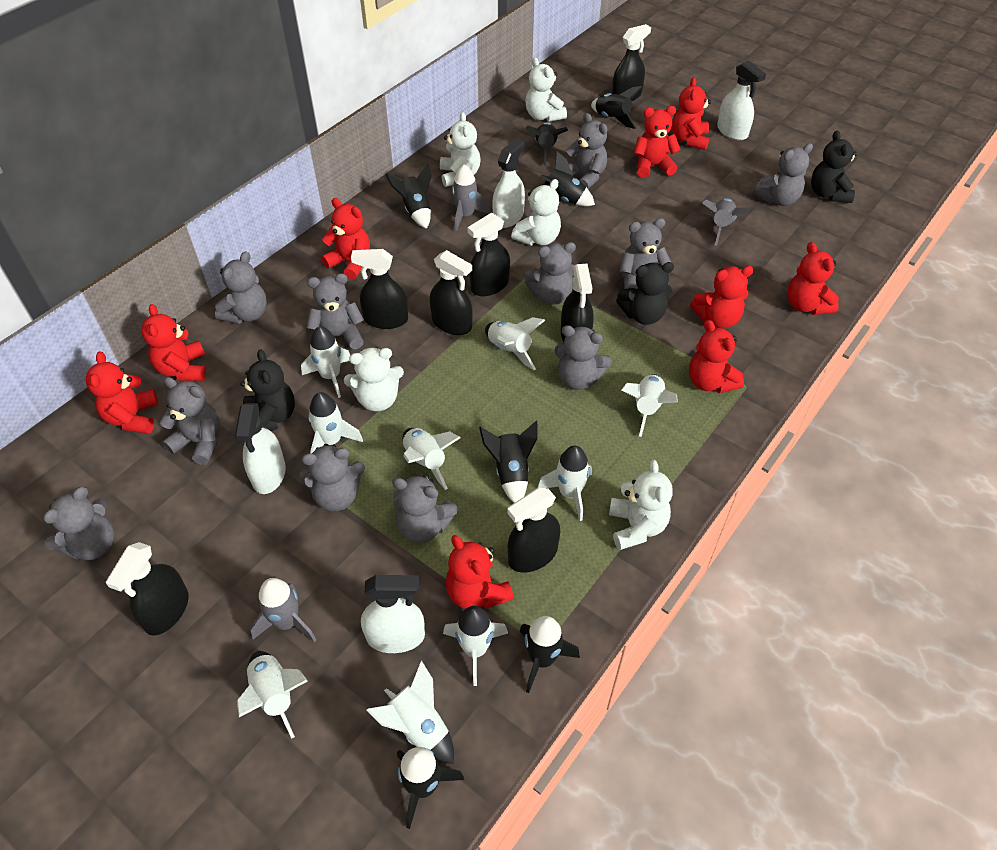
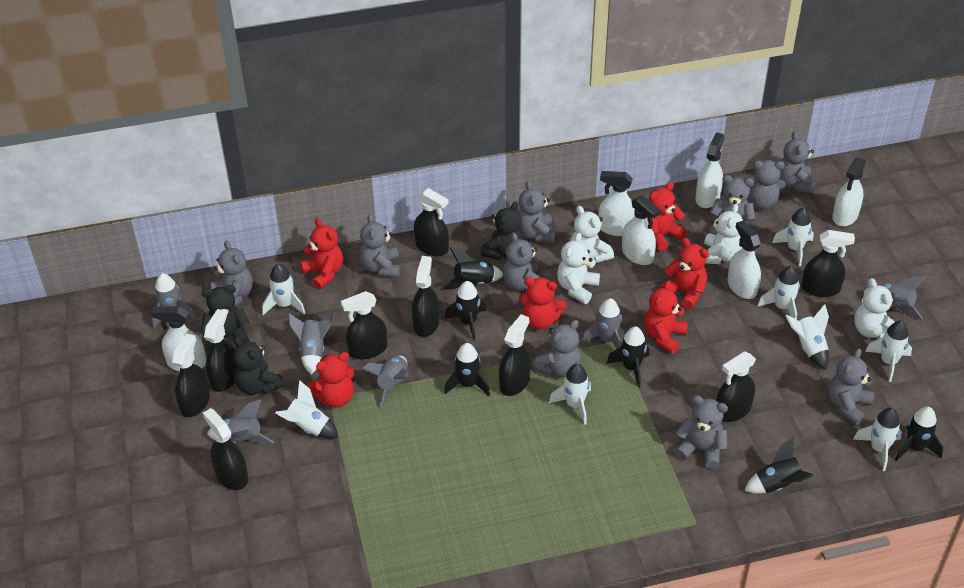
black rocket: [385,163,431,229] [397,747,464,829] [479,421,538,503] [520,616,580,693] [525,122,568,166] [534,151,595,206] [591,86,643,129] = 7 -> [443,247,503,289] [444,281,487,341] [444,343,490,396] [606,326,649,387] [744,437,813,494] [895,406,943,461] = 6
black spray bottle: [106,542,189,636] [351,249,408,329] [430,250,472,335] [467,213,510,296] [507,488,560,573] [561,264,594,342] [612,24,651,101] = 7 -> [172,334,210,417] [203,408,248,490] [204,309,236,392] [341,291,387,360] [412,256,439,337] [414,188,449,256] [499,314,531,396] [716,352,756,422] [802,230,855,297] = 9
grey rocket: [250,578,316,643] [451,164,491,231] [702,198,749,246] = 3 -> [152,273,196,329] [207,399,274,444] [288,311,333,374] [362,356,409,408] [582,298,622,349] [863,276,926,320] = 6
grey teddy bear: [43,487,114,560] [160,377,220,465] [215,252,267,324] [299,444,365,511] [307,273,364,349] [392,474,458,543] [525,242,576,305] [554,325,612,390] [566,113,607,189] [620,218,672,289] [753,143,813,206] = 11 -> [211,241,253,306] [359,214,400,277] [503,232,541,293] [518,181,555,243] [532,320,581,377] [675,396,728,469] [710,175,756,235] [744,160,786,210] [779,131,815,194] [828,348,874,425] = 10
red teddy bear: [86,352,158,434] [141,304,206,381] [321,198,370,280] [446,535,514,609] [634,106,681,178] [672,77,711,150] [689,320,744,393] [690,266,754,329] [787,242,839,315] = 9 -> [300,218,343,289] [307,352,354,408] [519,277,567,330] [644,280,688,354] [647,182,687,251] [660,238,709,310] = 6
white rocket: [237,651,308,739] [301,326,350,398] [308,392,363,453] [367,661,454,764] [402,428,461,490] [443,606,508,686] [485,317,545,371] [538,446,592,521] [622,374,678,437] = 9 -> [262,264,305,315] [275,380,338,439] [549,364,591,425] [758,266,800,320] [772,207,814,266] [786,304,829,370] [853,408,902,471] [865,321,912,382] = 8
white spray bottle: [235,403,286,494] [361,575,425,653] [492,139,525,228] [717,60,766,140] = 4 -> [151,306,206,371] [598,171,635,236] [622,195,661,265] [695,132,725,208] [728,221,761,299] [832,157,866,226] = 6
white teddy bear: [344,348,404,411] [440,112,480,187] [511,179,561,246] [525,57,567,122] [609,460,673,550] = 5 -> [557,233,600,304] [571,206,614,263] [704,204,743,264] [854,278,895,339] = 4

